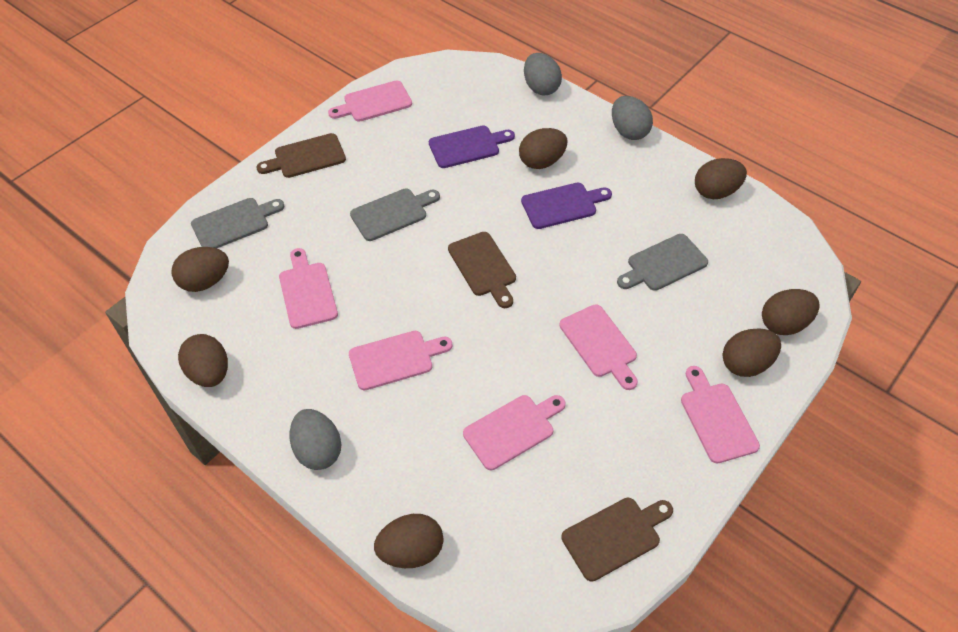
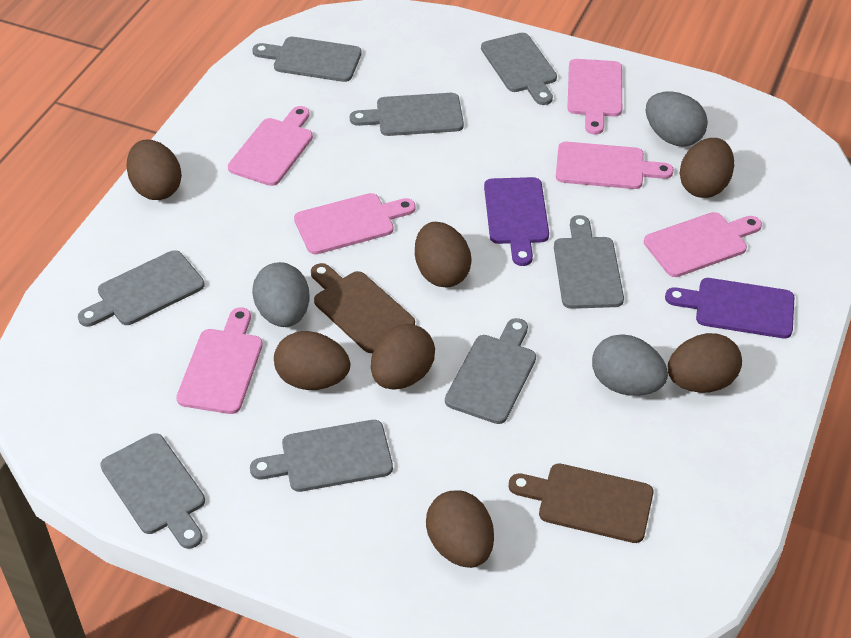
brown cutting board: [256,133,346,178] [448,232,516,308] [561,498,673,582] = 3 -> [311,263,415,353] [509,463,653,543] = 2
grey cutting board: [191,198,284,248] [350,188,440,241] [617,234,708,291] = 3 -> [78,250,205,327] [100,433,205,549] [250,420,393,492] [252,37,362,82] [350,93,464,136] [445,318,536,424] [481,33,557,105] [554,215,624,309] = 8

